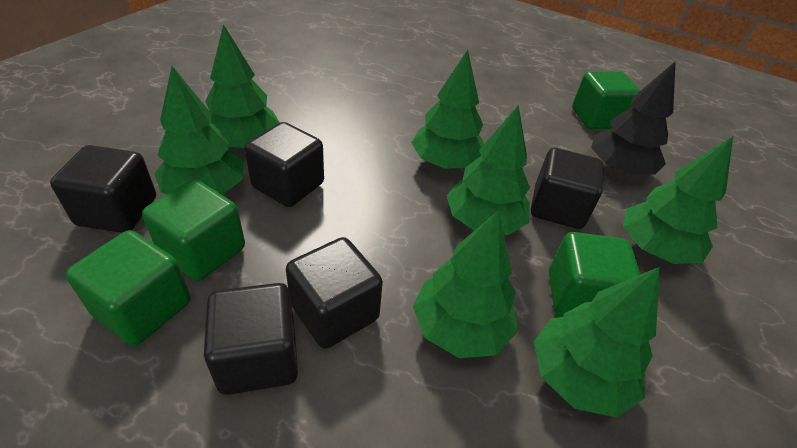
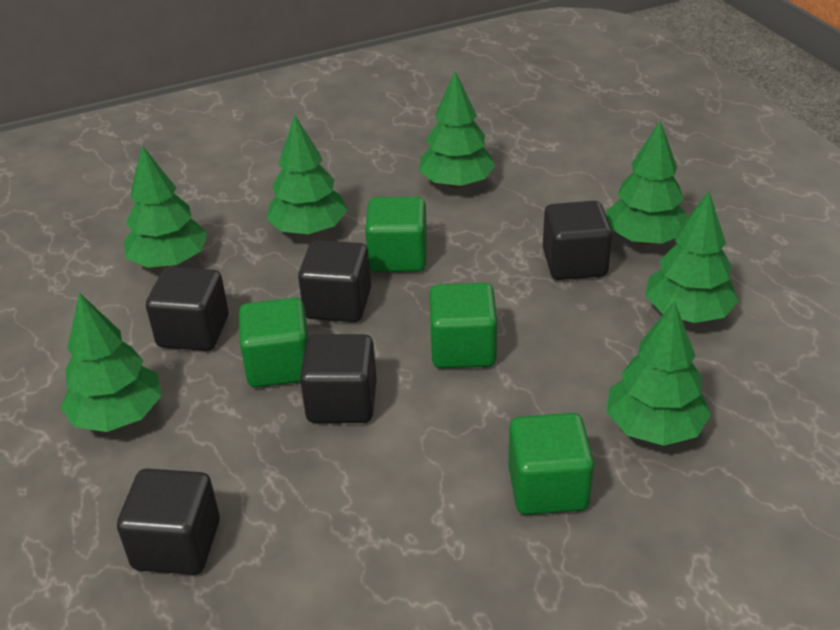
black tree: [591,61,676,175] = 1 -> none = 0

